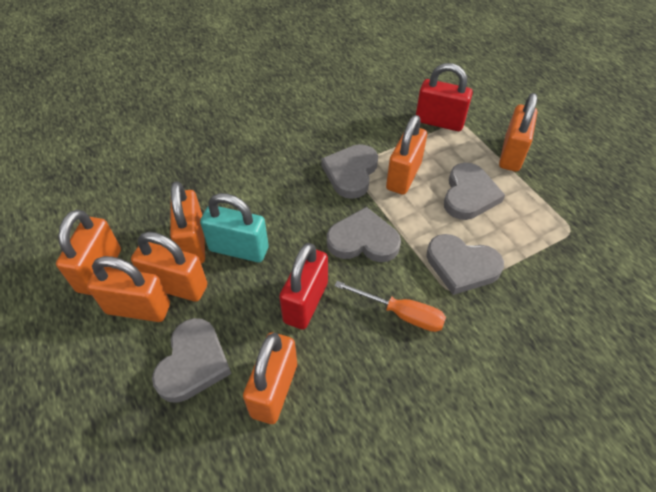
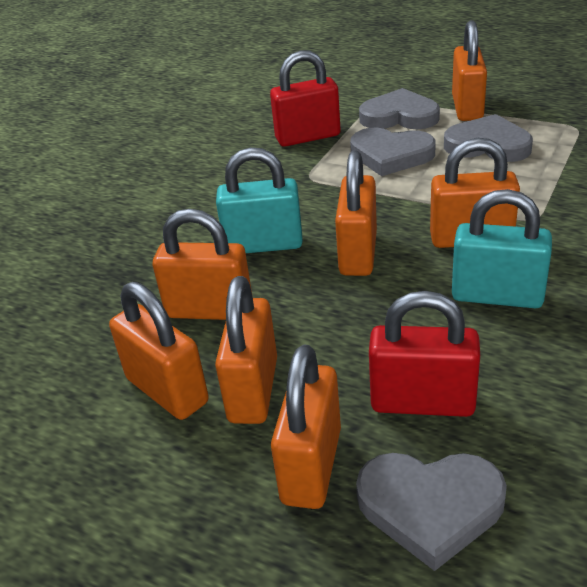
grey heart: [152,318,231,403] [321,144,378,199] [327,207,401,262] [426,234,504,295] [444,163,505,220] = 5 -> [350,128,436,176] [356,453,507,571] [359,88,440,129] [444,114,533,162] = 4
orange screwdriver: [335,281,446,332] = 1 -> none = 0
turquoise padlock: [200,193,269,262] = 1 -> [216,147,303,253] [452,189,552,308] = 2

